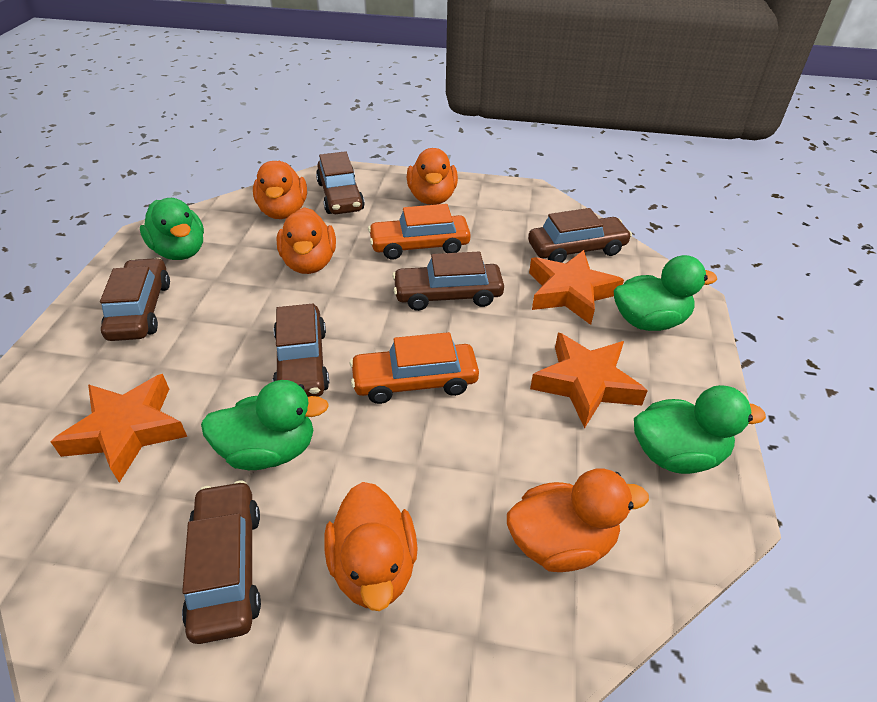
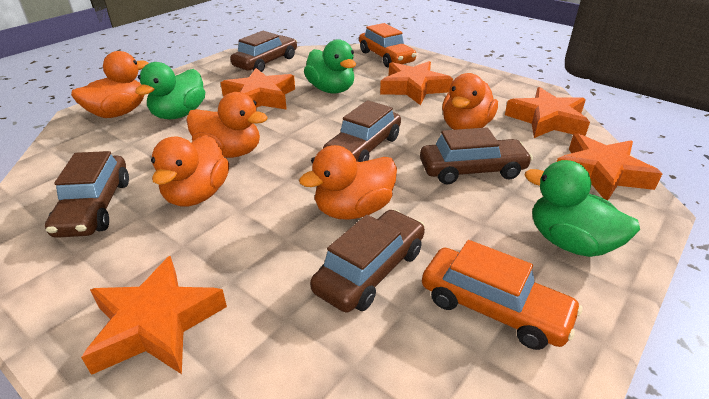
brown car: [100,258,170,341] [182,480,261,644] [273,303,329,397] [316,151,365,214] [392,252,504,311] [528,208,632,263] = 6 -> [45,151,129,238] [230,31,297,72] [310,210,425,313] [323,100,401,162] [420,127,533,184] = 5
green duck: [140,198,204,260] [201,380,329,470] [614,255,717,331] [634,385,766,474] = 4 -> [135,62,205,119] [304,39,356,93] [525,160,640,257] = 3
orange star: [50,374,187,483] [529,250,624,325] [530,332,648,429] = 3 -> [81,256,227,375] [220,68,295,110] [380,61,453,105] [505,87,590,138] [557,133,663,200] = 5

